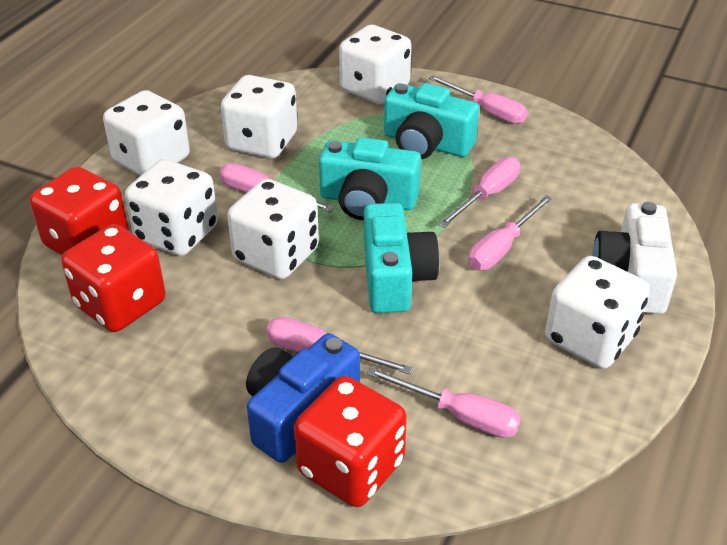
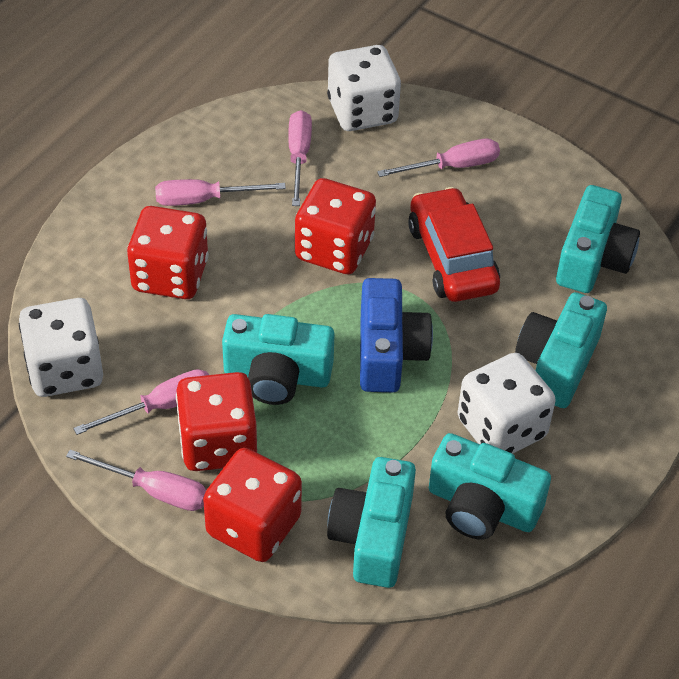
pink screwdriver: [219,163,334,212] [266,317,413,375] [367,367,521,438] [429,75,528,124] [438,157,520,228] [468,195,553,270] = 6 -> [66,450,206,511] [73,369,209,435] [155,179,286,206] [288,110,312,206] [377,139,500,177] = 5
red car: none = 0 -> [408,187,500,302] = 1
red dice: [30,167,129,255] [61,224,165,332] [294,376,407,507] = 3 -> [127,206,209,299] [176,372,257,471] [203,448,302,562] [295,178,376,274] = 4
turquoise camera: [319,137,421,220] [364,203,439,313] [384,83,479,159] = 3 -> [222,314,335,405] [327,457,416,588] [429,433,551,540] [515,292,607,408] [556,185,640,293] = 5
white camera: [592,202,677,314] = 1 -> none = 0
white dice: [103,90,190,176] [125,159,218,256] [221,75,297,158] [227,179,319,279] [339,25,411,104] [545,256,650,369] = 6 -> [19,298,103,397] [327,45,401,131] [457,353,556,454] = 3

